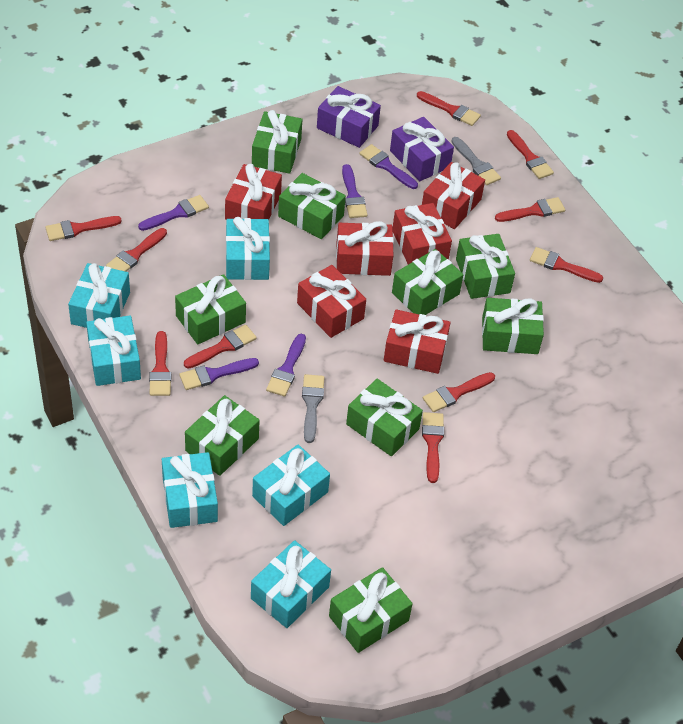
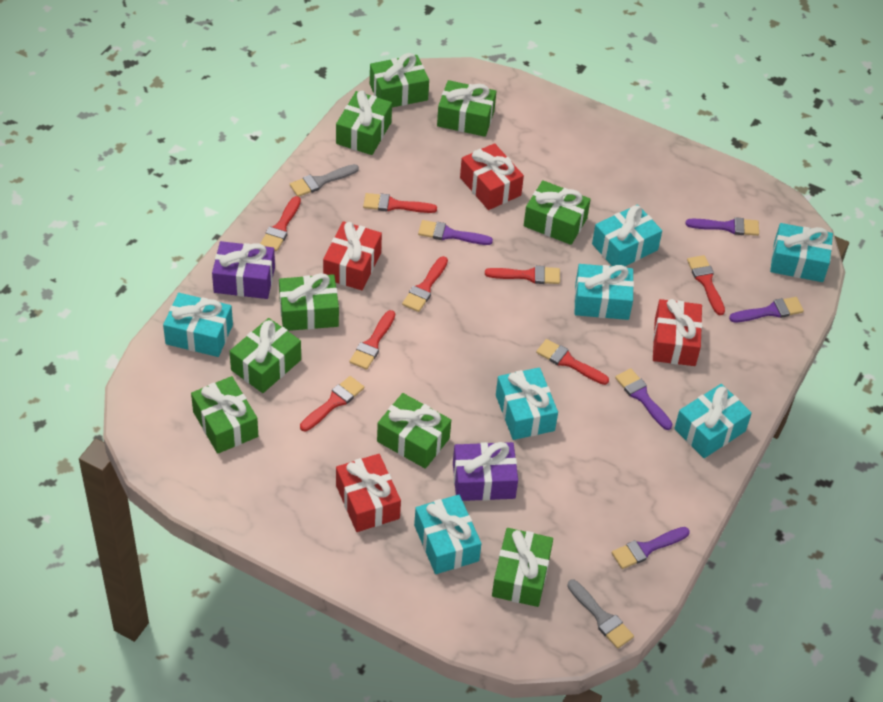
red brush: [45,216,122,241] [106,228,167,272] [149,331,171,396] [184,325,257,369] [417,91,481,126] [422,412,444,483] [423,372,495,412] [495,197,565,222] [507,130,554,179] [530,247,603,283] = 10 -> [260,196,301,251] [300,376,364,431] [349,310,395,370] [363,193,437,213] [402,256,448,312] [485,266,560,284] [536,339,609,385] [687,255,725,315] = 8
red gift: [225,164,282,220] [297,265,366,338] [336,221,394,276] [384,309,451,374] [393,203,452,265] [422,162,485,229] = 6 -> [323,221,382,290] [336,454,401,532] [460,143,524,210] [653,299,702,366] = 4
turquoise gift: [68,263,130,328] [86,316,141,386] [162,452,218,528] [226,217,270,280] [251,540,331,628] [252,445,330,526] = 6 -> [163,293,233,357] [414,495,482,574] [496,368,558,440] [574,264,634,320] [592,204,662,266] [674,384,752,458] [770,223,833,282] = 7

